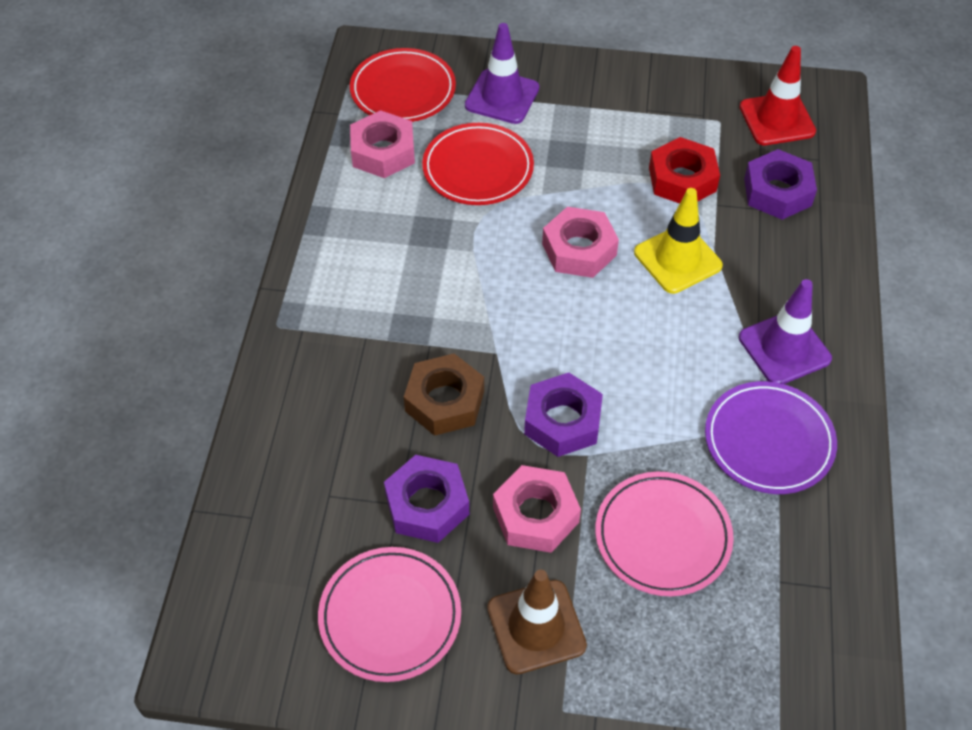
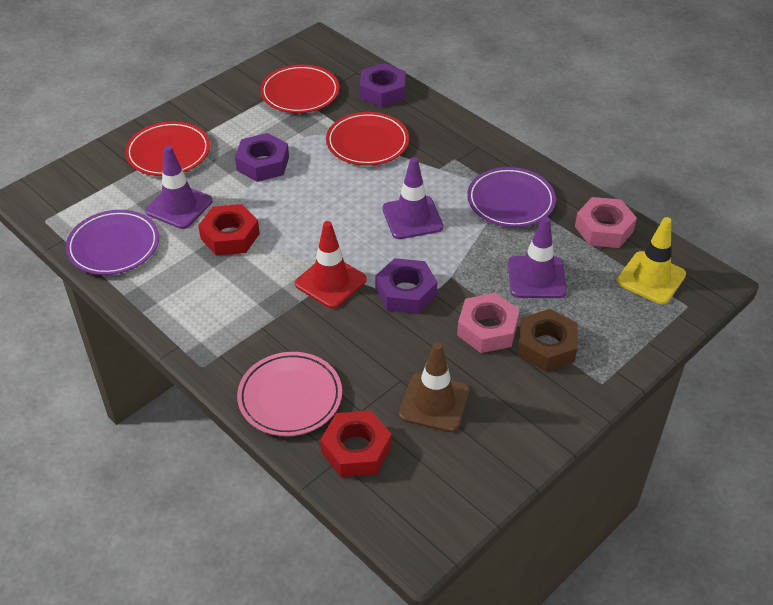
pink nut: [350,110,415,178] [493,465,581,553] [542,207,619,278] = 3 -> [457,293,520,353] [575,197,637,248] = 2
pink plate: [318,547,461,682] [595,472,734,596] = 2 -> [237,352,342,436] = 1
purple plate: [705,381,837,494] = 1 -> [65,210,159,275] [467,167,556,227] = 2
purple traffic cone: [465,23,539,124] [739,279,832,384] = 2 -> [145,146,213,229] [382,157,443,239] [508,217,567,298] = 3
red nut: [649,137,720,204] = 1 -> [198,204,260,256] [320,410,392,477] = 2
red plate: [350,48,456,122] [422,123,534,205] = 2 -> [125,121,210,176] [260,65,339,113] [326,112,409,166] = 3

